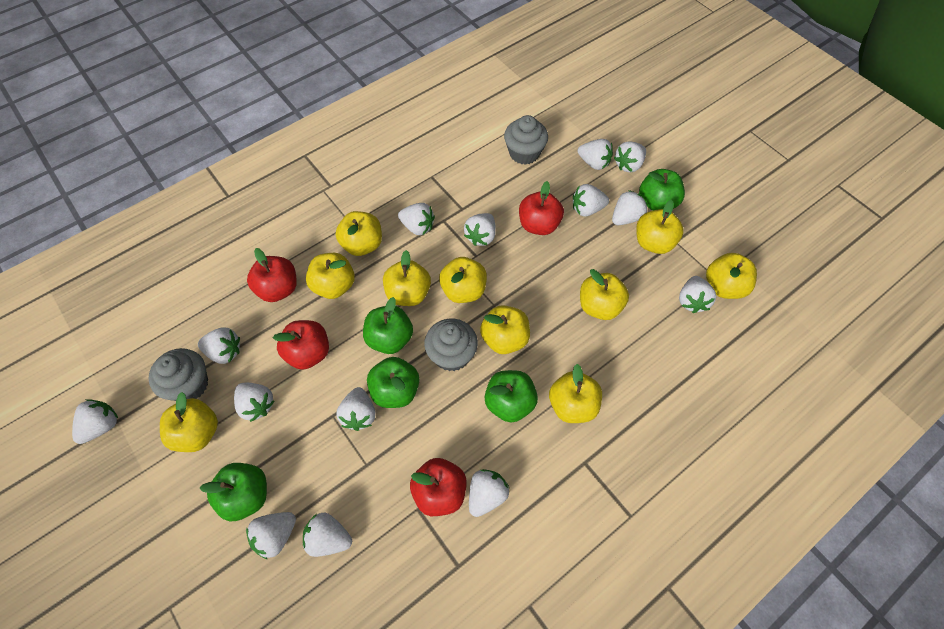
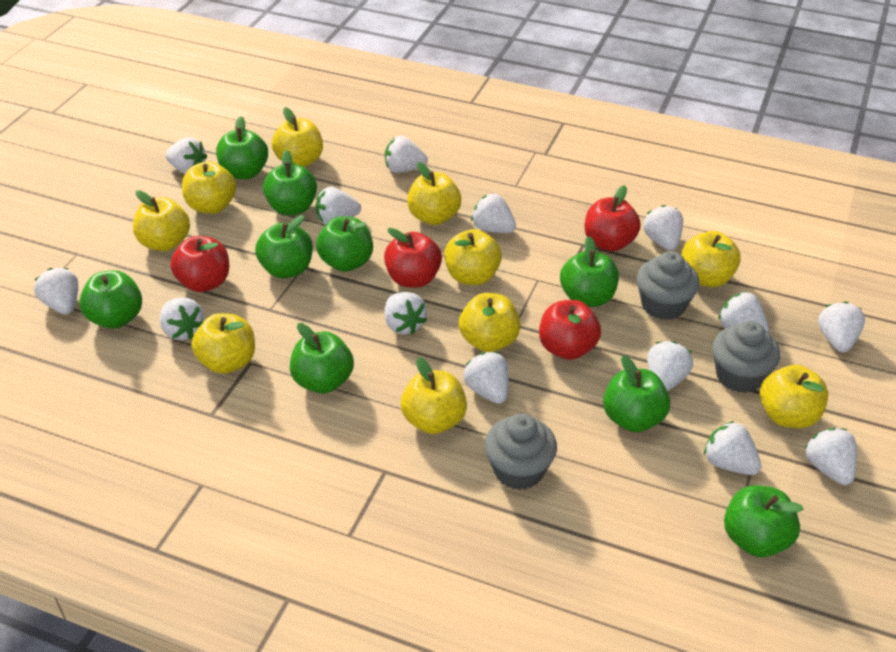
green apple: [200,463,267,521] [363,297,413,354] [367,357,420,408] [485,370,538,423] [639,169,685,211] = 5 -> [79,270,142,329] [216,116,268,179] [255,215,313,278] [263,150,317,215] [290,323,354,393] [316,216,373,272] [560,236,619,307] [603,355,670,432] [724,485,803,557] = 9

